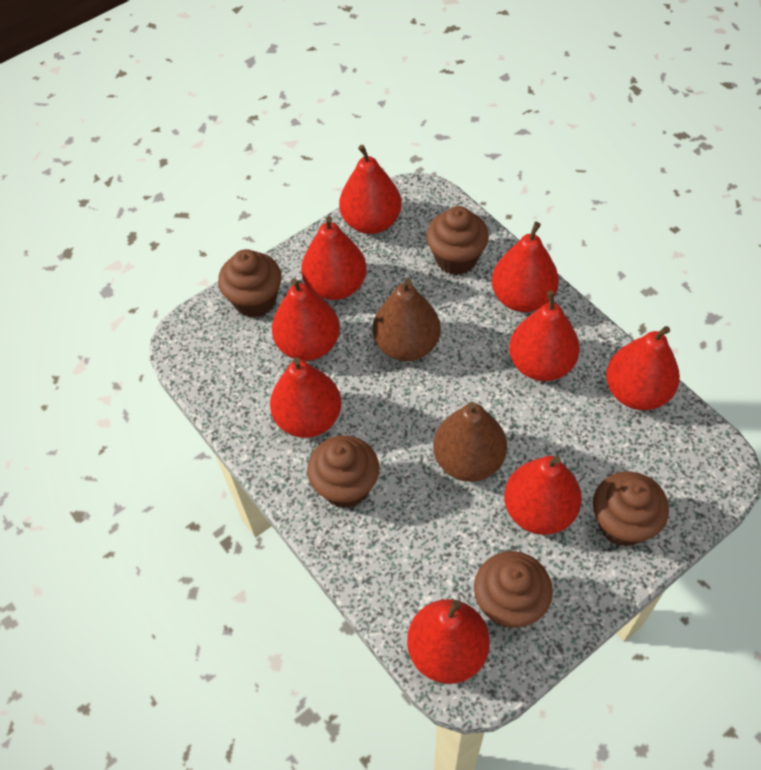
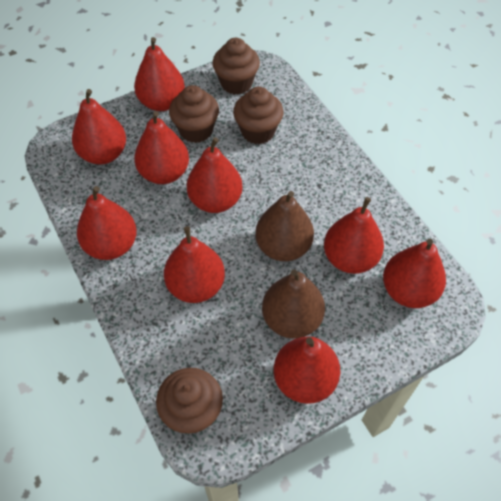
brown cupcake: [218,249,282,318] [307,435,379,508] [426,206,489,275] [474,551,553,629] [593,472,669,547] = 5 -> [156,368,223,434] [169,85,219,143] [212,38,260,95] [233,87,283,144] = 4

